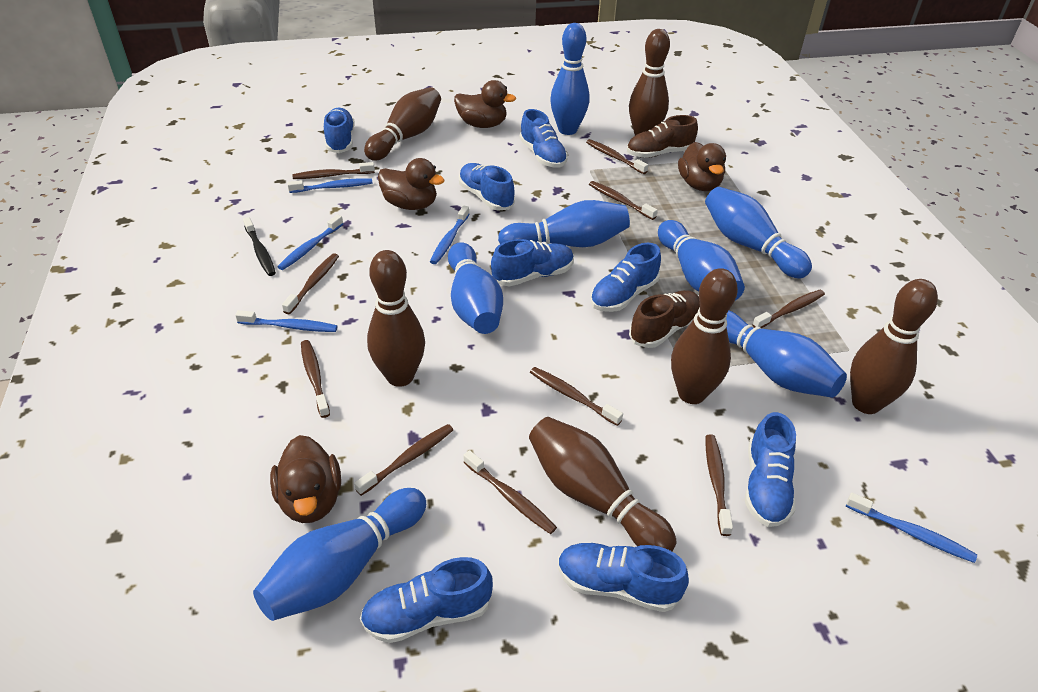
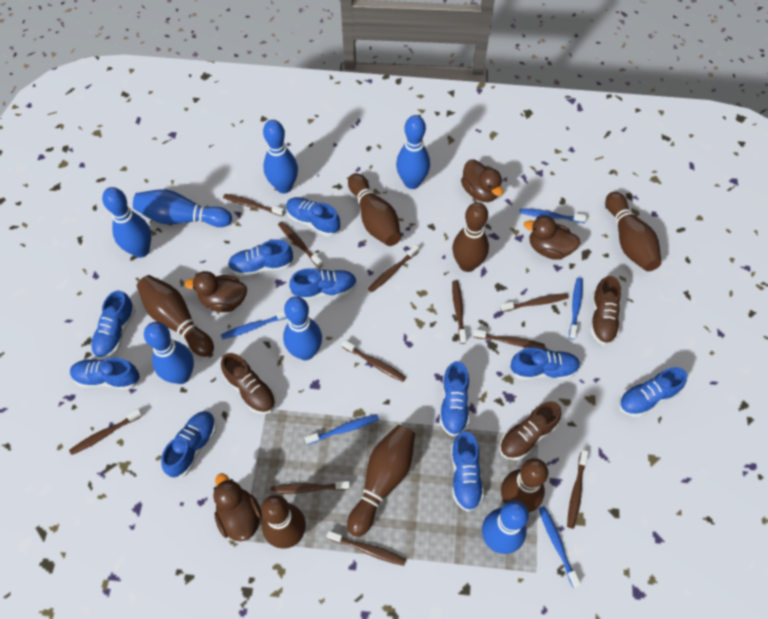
black toothbrush: [243,217,276,276] = 1 -> none = 0
blue shoe: [324,108,355,153] [360,557,493,643] [459,163,515,210] [491,239,574,286] [520,109,568,167] [558,543,689,612] [590,243,661,312] [745,412,796,527] = 8 -> [70,358,140,390] [91,291,136,359] [161,411,216,478] [228,240,293,277] [286,197,340,236] [289,268,357,300] [440,361,470,436] [451,431,484,512] [510,348,581,380] [618,367,687,417] = 10
brown bowling pin: [364,87,441,161] [367,250,425,387] [529,417,676,552] [629,29,670,135] [671,268,738,404] [850,279,938,414] = 6 -> [137,275,214,357] [261,495,306,549] [347,425,415,537] [348,173,401,246] [452,202,489,272] [501,458,548,512] [606,192,661,271] = 7
brown shoe: [627,115,698,158] [629,290,700,348] = 2 -> [221,353,276,414] [499,401,561,460] [590,276,621,345] = 3
brown toothbrush: [282,253,339,314] [292,162,375,179] [301,340,330,418] [354,424,453,496] [463,450,557,534] [530,367,623,426] [586,139,648,174] [589,181,658,220] [705,434,733,536] [752,290,825,328] = 10 -> [69,409,143,455] [223,194,284,216] [271,481,350,494] [278,222,323,268] [327,531,406,566] [342,340,406,382] [368,245,419,293] [452,280,466,344] [473,329,545,349] [500,293,569,312] [567,450,588,529] = 11

